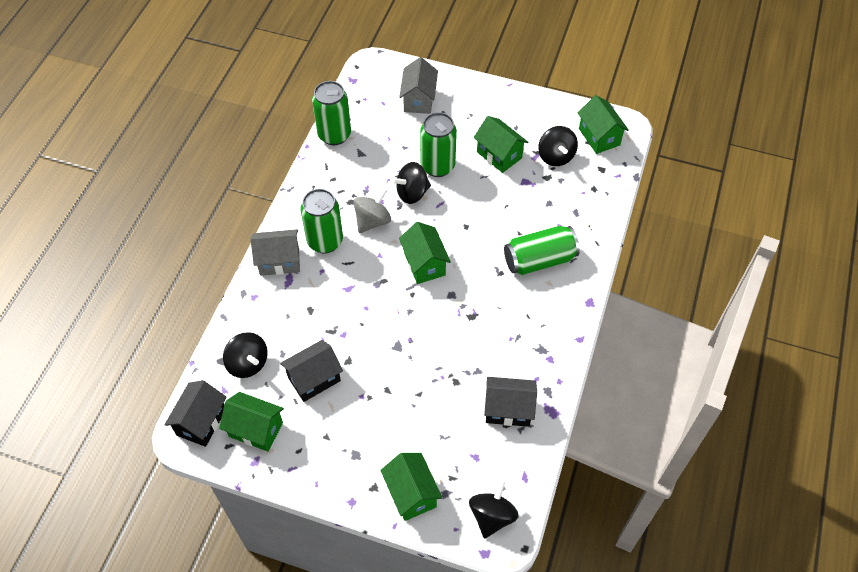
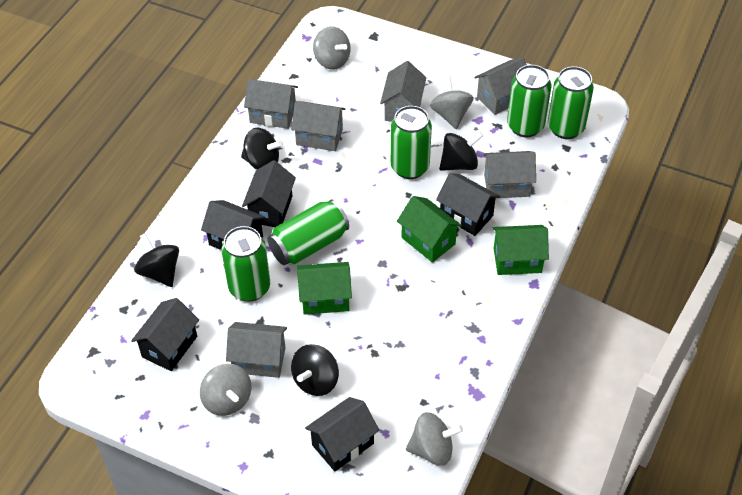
black house: [164,380,227,447] [280,340,343,402] [484,377,537,427] = 3 -> [131,298,199,371] [201,200,265,250] [242,160,296,227] [305,397,380,471] [436,173,500,236] = 5
green can: [301,189,343,254] [312,81,351,145] [420,112,457,177] [504,226,580,275] = 4 -> [222,226,270,302] [267,199,349,265] [391,106,432,179] [507,65,551,137] [548,66,594,139] = 5
green house: [219,392,284,452] [380,453,442,521] [399,222,451,284] [474,116,528,173] [578,95,629,154] = 5 -> [297,262,352,315] [397,196,462,262] [493,225,549,275] = 3
grey house: [250,229,300,276] [399,57,438,114] = 2 -> [226,322,287,378] [244,79,298,129] [291,101,345,151] [380,61,426,122] [474,57,527,115] [483,151,536,198] = 6
grey spinning top: [353,188,391,233] = 1 -> [200,364,251,416] [313,26,351,70] [406,412,463,466] [430,76,474,129] = 4

